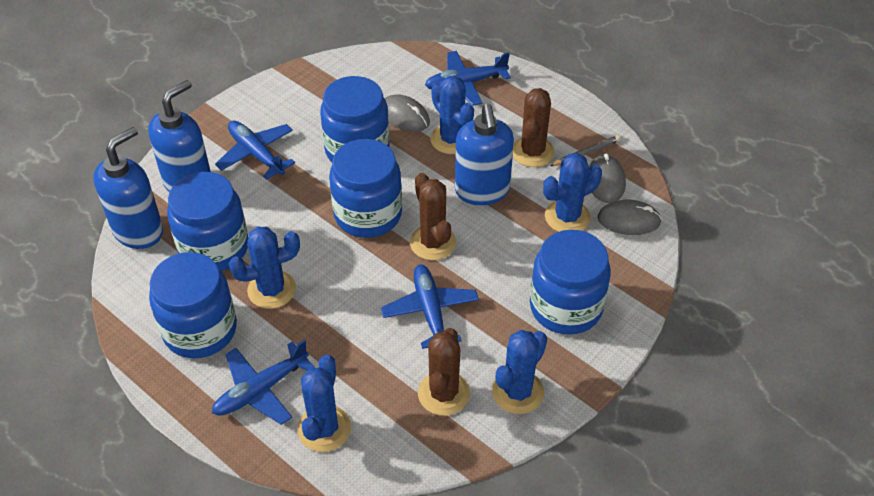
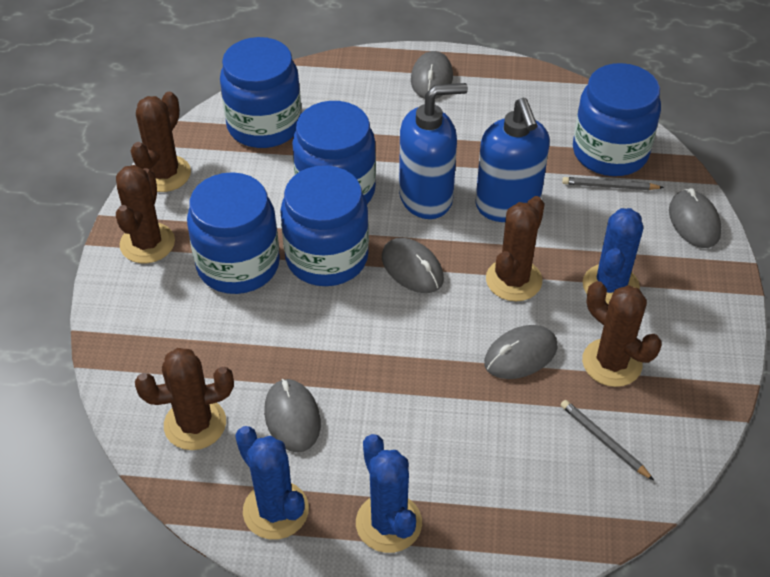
blue cactus: [229,227,300,309] [297,354,351,452] [430,75,474,154] [492,330,547,414] [543,153,602,232] = 5 -> [235,426,309,540] [356,434,422,553] [583,208,643,305] = 3
blue plane: [212,340,315,425] [215,121,295,180] [381,264,479,349] [425,51,511,106] = 4 -> none = 0
blue soap dispenser: [93,127,163,249] [148,80,211,192] [455,104,514,205] = 3 -> [399,83,468,219] [475,98,550,222] = 2
brown cactus: [410,173,456,260] [418,328,470,416] [513,88,555,167] = 3 -> [116,165,175,263] [131,92,191,192] [135,348,234,450] [486,196,545,301] [582,281,662,387] = 5
grey mouse: [385,95,430,132] [589,154,626,203] [597,200,662,235] = 3 -> [264,379,321,452] [382,238,444,293] [411,51,453,99] [484,325,557,379] [669,188,722,248] = 5
grey pencil: [550,135,620,166] = 1 -> [561,400,654,480] [562,177,664,190] = 2

